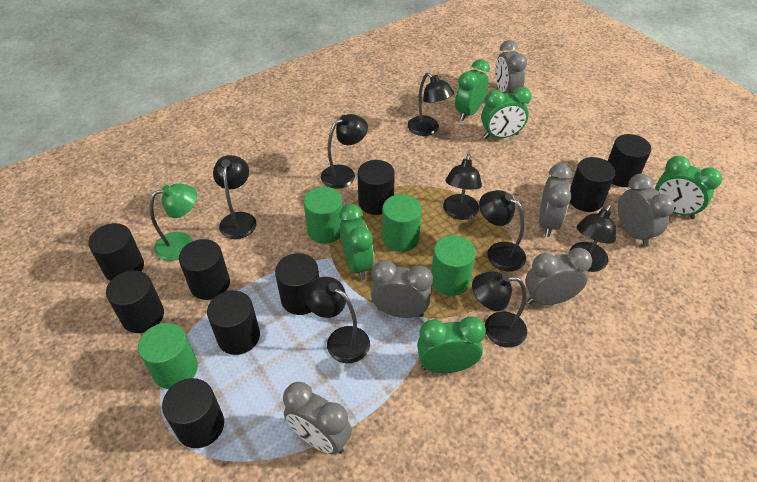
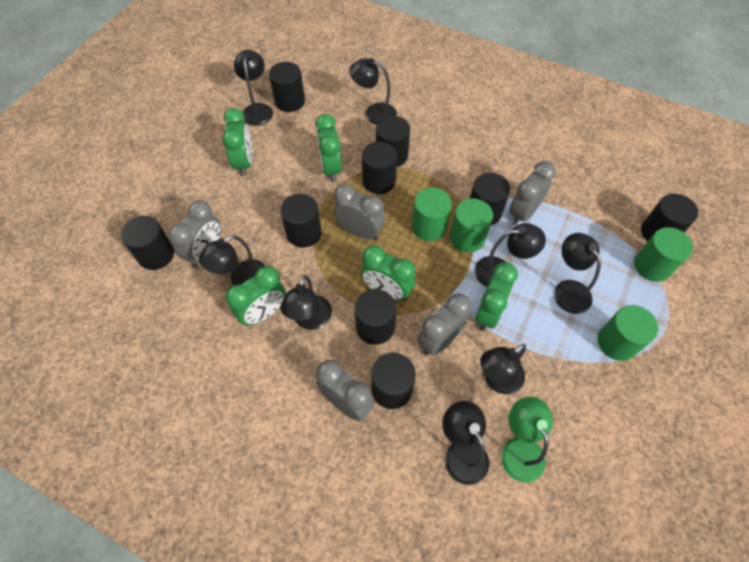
grey clock: [283,382,352,454] [371,260,433,318] [495,40,527,94] [525,248,592,305] [539,164,572,237] [618,174,675,247] = 6 -> [169,200,221,268] [316,360,374,421] [334,184,385,240] [417,293,471,355] [509,161,556,225] = 5

